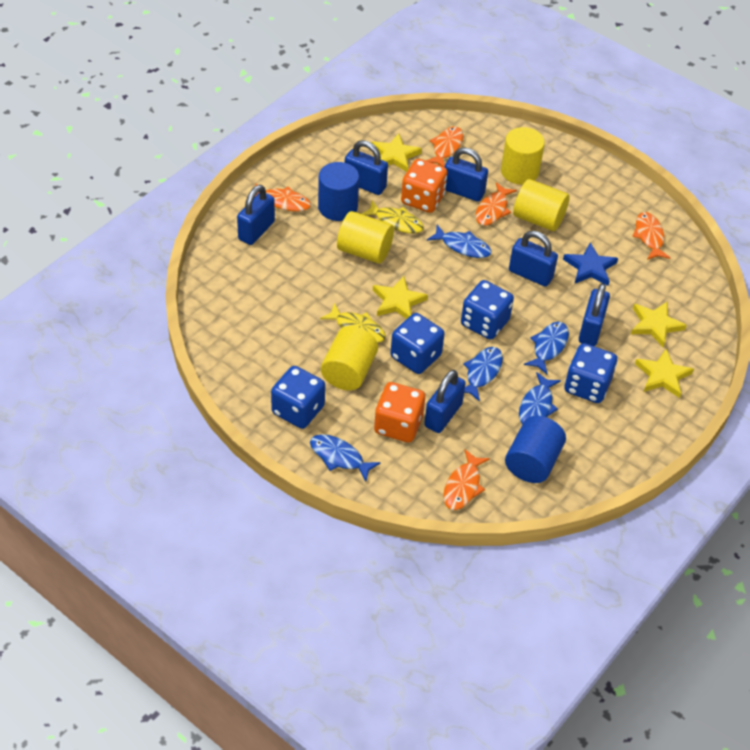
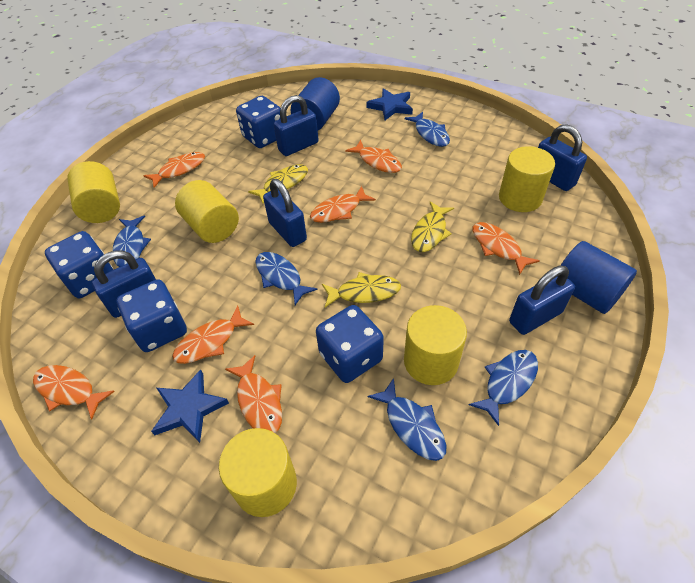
blue padlock: [237,185,275,245] [345,140,388,195] [424,370,466,433] [445,148,488,202] [509,231,558,287] [579,283,610,346] = 6 -> [92,251,156,318] [263,179,307,247] [274,95,319,156] [509,266,575,335] [538,124,587,191] = 5
blue star: [563,243,618,286] = 1 -> [151,369,229,443] [367,88,413,120] = 2
orange dice: [374,382,425,443] [401,159,448,213] = 2 -> none = 0
orange fish: [256,184,311,212] [426,126,464,167] [443,449,490,510] [475,182,517,226] [632,212,670,260] = 5 -> [33,365,115,420] [143,152,205,188] [172,306,254,364] [225,355,282,433] [310,186,376,223] [345,140,402,173] [472,222,540,275] = 7
yellow cylinder: [321,326,378,390] [337,211,394,264] [501,127,545,185] [513,179,570,231] = 4 -> [68,161,120,223] [175,180,239,243] [219,428,297,517] [404,305,467,385] [499,146,555,212] = 5
yellow fish: [320,303,386,343] [362,200,424,234] = 2 -> [248,164,308,203] [322,272,401,307] [411,201,454,252] = 3
yellow star: [371,133,422,172] [373,276,428,319] [631,301,687,347] [635,349,694,398] = 4 -> none = 0

